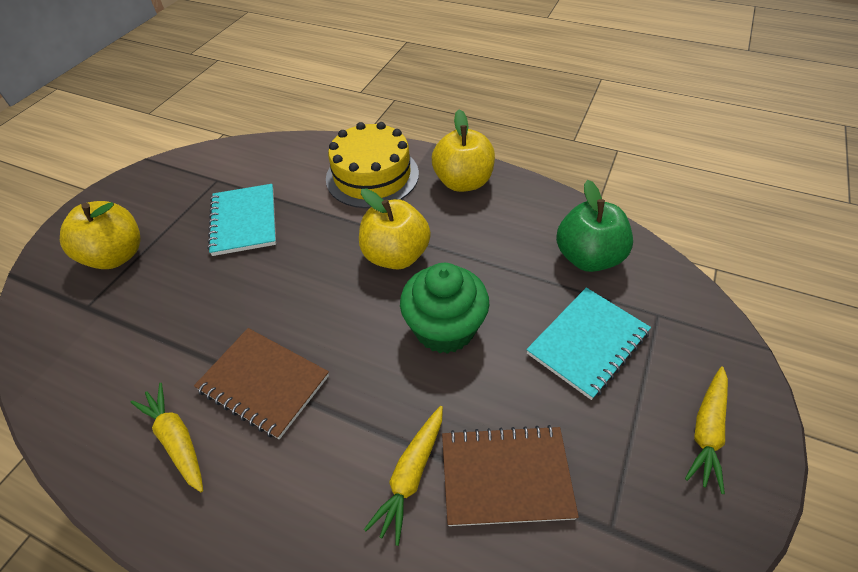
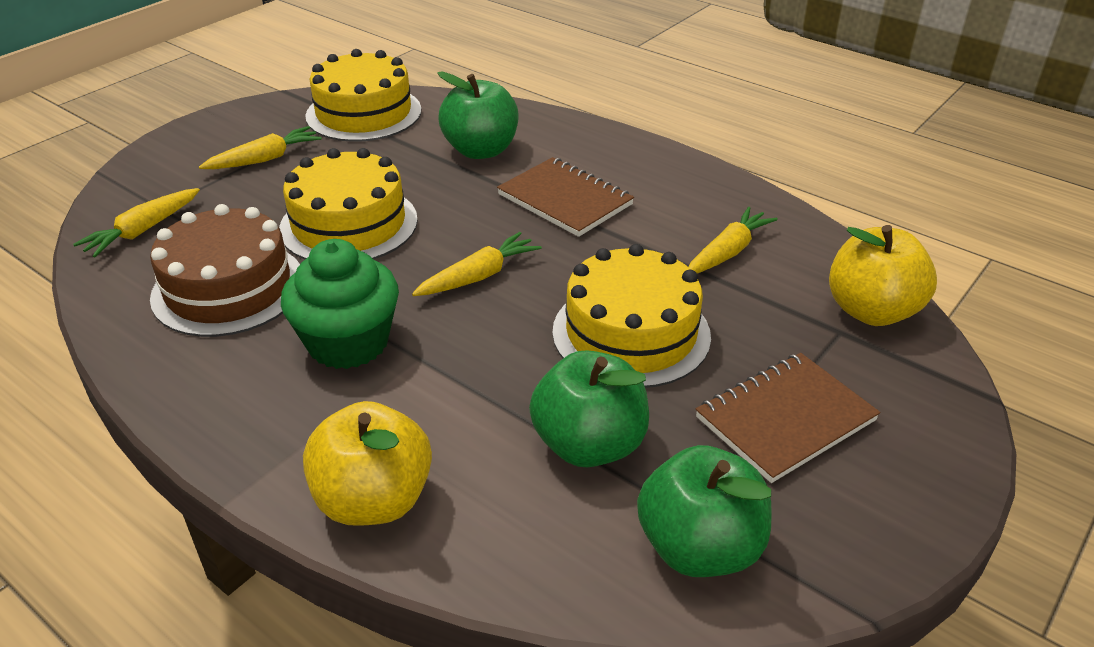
brown cake: none = 0 -> [150,204,300,337] = 1
green apple: [556,180,633,272] = 1 -> [438,72,518,159] [529,350,649,467] [637,445,771,577] = 3
turquoise notebook: [207,184,276,256] [526,287,651,400] = 2 -> none = 0
yellow apple: [60,201,141,269] [359,189,431,270] [432,110,495,192] = 3 -> [303,401,432,526] [829,225,937,326] = 2
yellow cake: [326,122,419,208] = 1 -> [279,148,418,260] [305,49,421,142] [552,244,711,388] = 3
yellow carrot: [131,383,203,492] [364,406,443,546] [685,367,728,494] = 3 -> [73,188,200,257] [199,126,322,169] [412,232,542,296] [688,207,778,273] = 4

